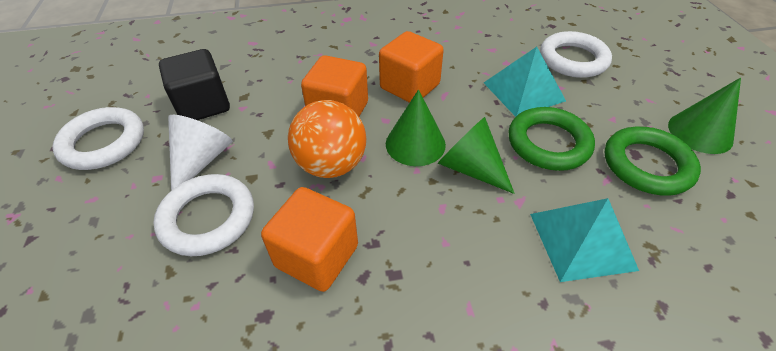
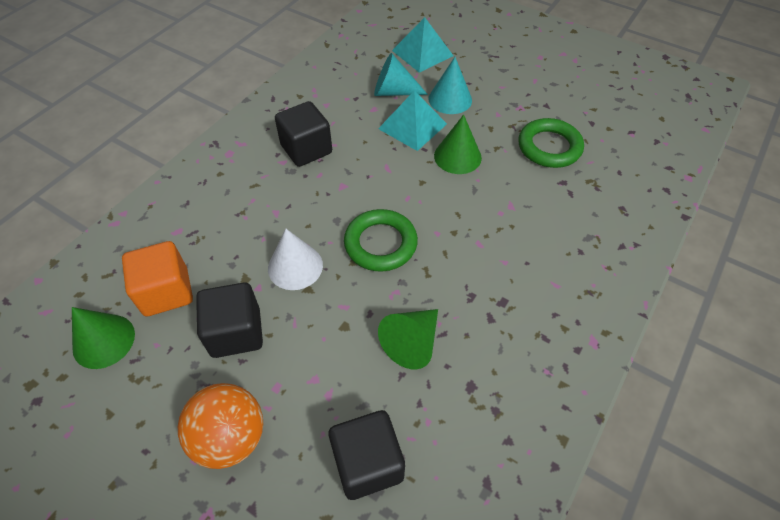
black cube: [159,49,230,120] = 1 -> [196,282,263,358] [275,101,332,167] [328,410,405,500] = 3
orange cube: [261,187,358,292] [301,55,368,116] [379,31,444,103] = 3 -> [122,241,193,316] = 1
turquoise cone: none = 0 -> [374,53,428,96] [428,57,472,114] = 2
white ring: [52,107,144,170] [153,174,254,256] [540,31,612,78] = 3 -> none = 0

